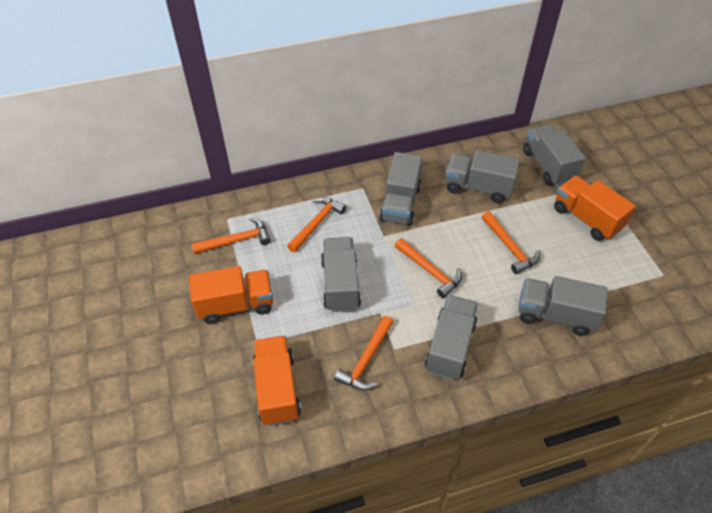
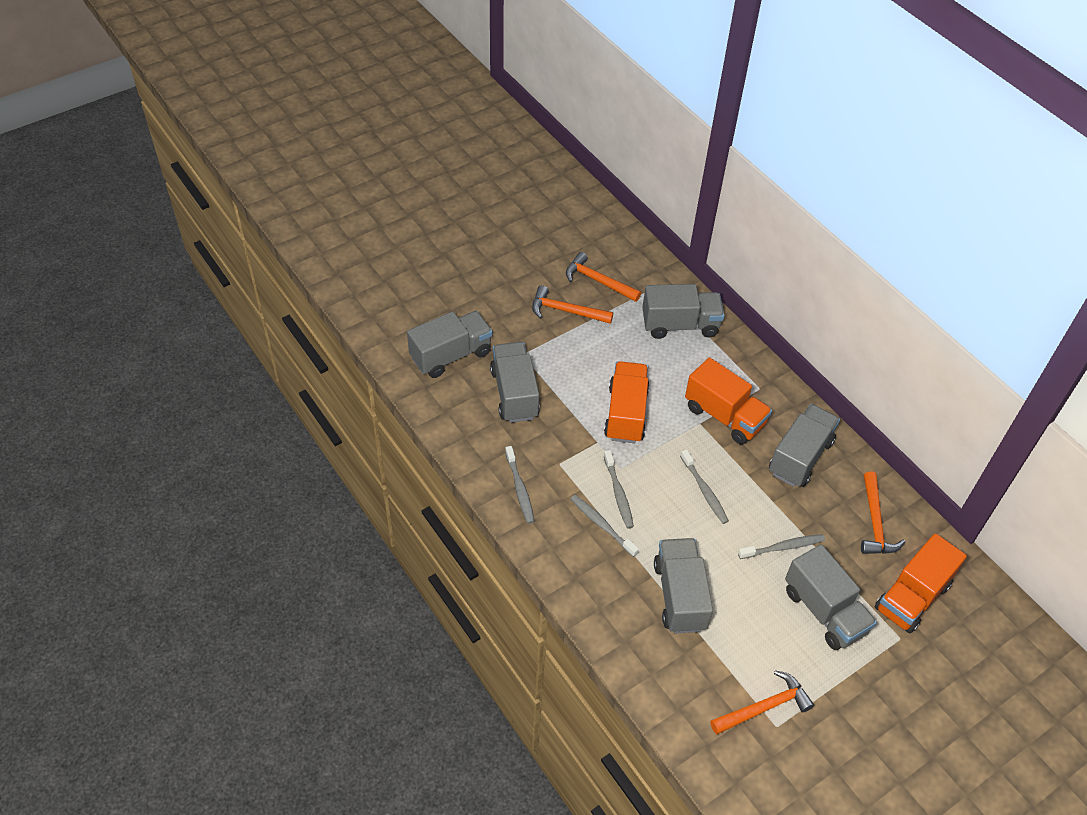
grey toothbrush: none = 0 -> [505,446,535,524] [570,495,639,557] [604,450,634,529] [680,449,729,524] [738,534,825,559] = 5
orange hammer: [191,218,271,254] [287,197,346,252] [334,316,393,390] [395,238,462,299] [482,211,540,274] = 5 -> [532,285,613,324] [566,252,641,302] [710,670,814,735] [861,472,905,554] = 4

